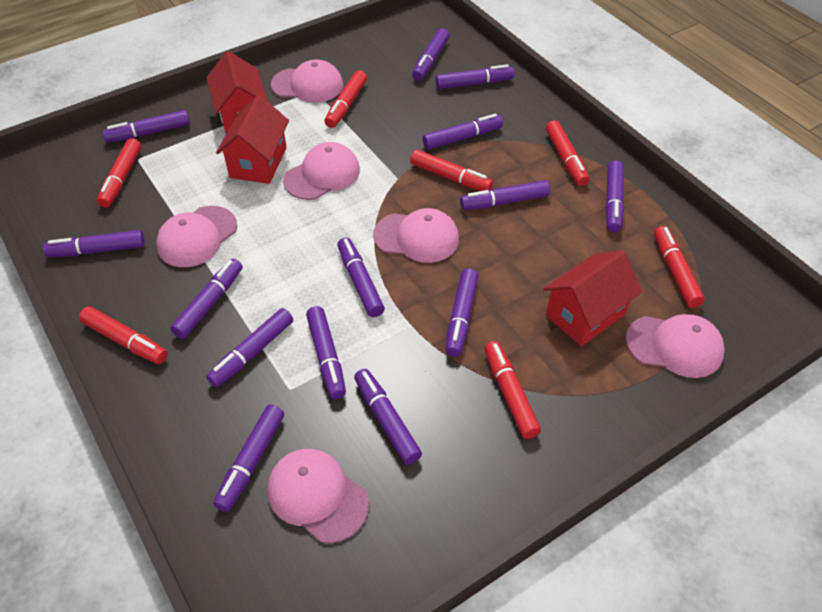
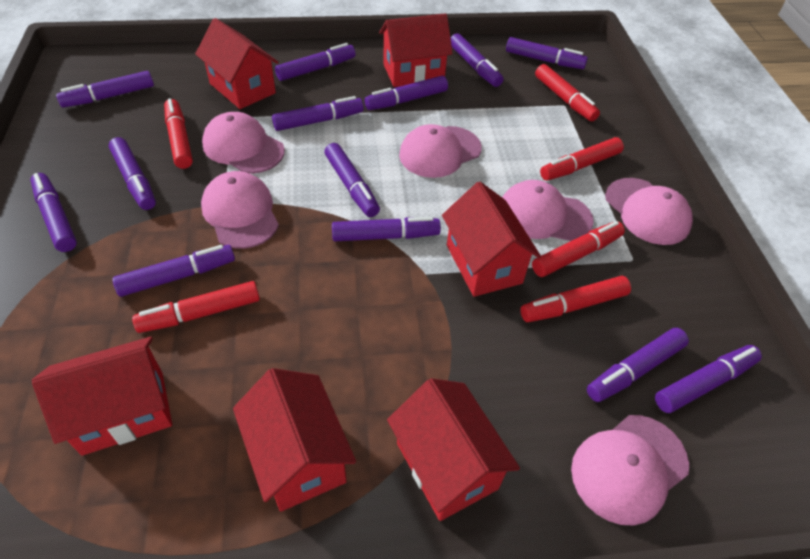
purple marker: [43,230,145,257] [103,110,190,143] [170,259,243,339] [206,308,293,387] [213,405,284,512] [306,306,346,399] [337,238,385,317] [354,369,422,465] [412,28,449,81] [422,114,503,150] [436,64,514,89] [445,268,478,357] [460,180,550,210] [605,160,624,232] = 14 -> [30,173,77,252] [56,71,154,107] [109,137,156,210] [113,245,235,297] [272,96,364,131] [275,43,355,81] [324,143,380,217] [332,217,441,241] [365,76,448,110] [451,33,503,87] [506,37,588,69] [587,328,689,402] [655,345,762,413] = 13
red house: [206,51,268,133] [216,95,289,184] [543,250,642,347] = 3 -> [32,337,172,456] [195,18,279,109] [233,368,356,512] [379,13,453,87] [387,378,520,521] [442,182,541,297] = 6
red marker: [79,306,168,364] [97,138,141,208] [324,70,367,128] [410,150,493,191] [484,341,541,439] [546,120,589,186] [654,226,705,308] = 7 -> [132,281,260,333] [164,98,193,169] [520,276,631,322] [532,221,625,277] [535,64,600,121] [540,137,624,181] = 6

